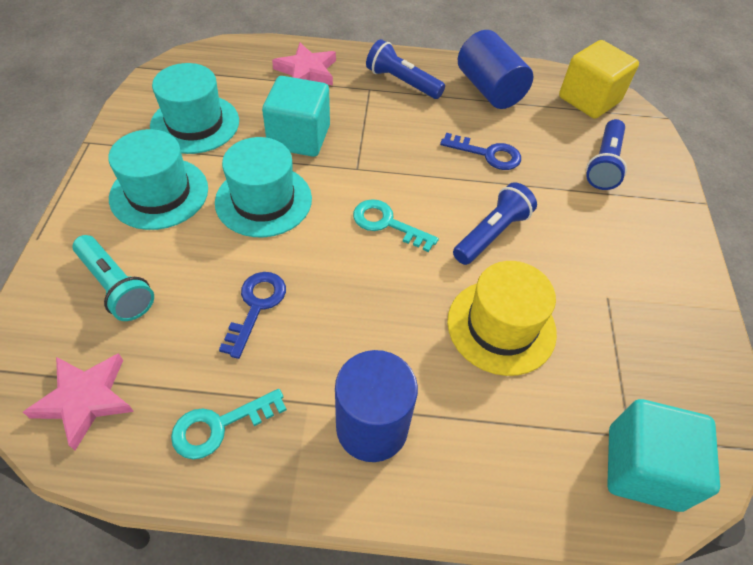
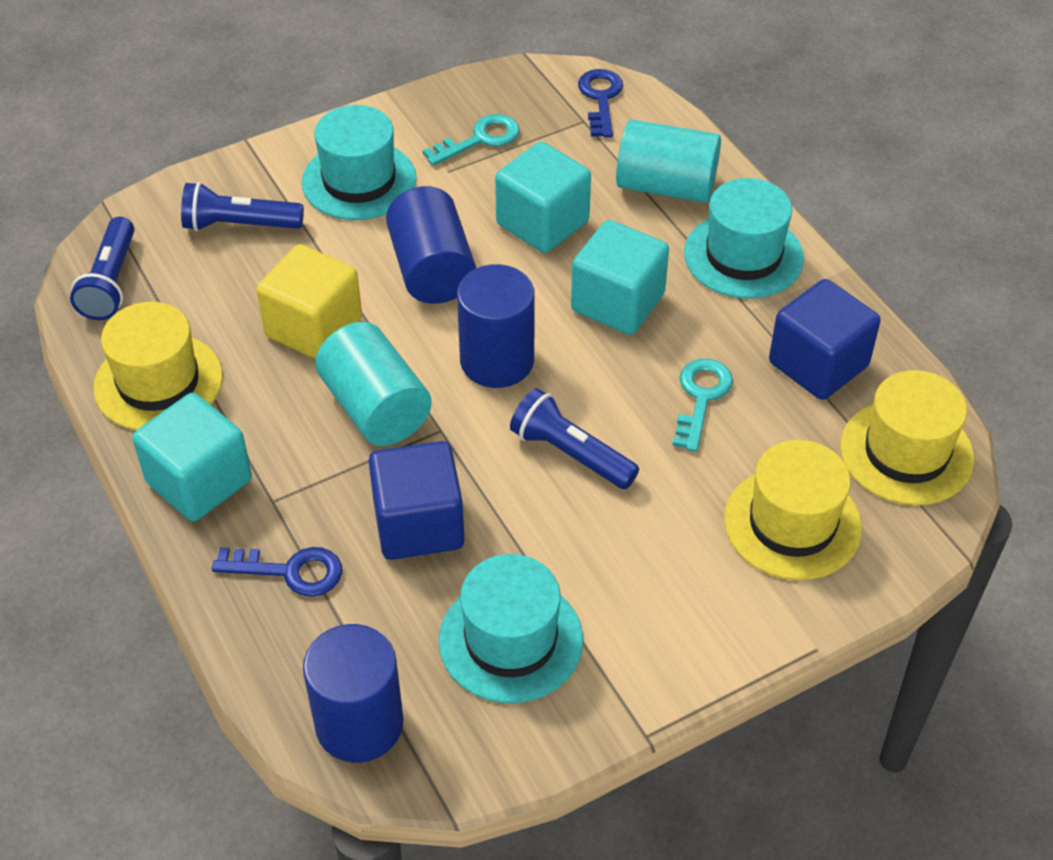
blue cube: none = 0 -> [369,441,464,560] [769,279,880,400] = 2
blue cylinder: [335,350,418,462] [458,30,533,109] = 2 -> [303,624,403,763] [386,186,476,304] [457,264,535,388] = 3
pink star: [23,353,134,450] [272,43,336,86] = 2 -> none = 0
turquoise cube: [262,76,330,157] [607,399,720,512] = 2 -> [132,393,252,522] [495,142,591,253] [571,220,669,335] = 3
turquoise cylinder: none = 0 -> [315,322,432,446] [616,120,721,203] = 2
turquoise flashlight: [73,235,154,321] = 1 -> none = 0
yellow hat: [447,261,557,376] = 1 -> [94,302,223,430] [724,440,862,580] [840,370,974,505] = 3

